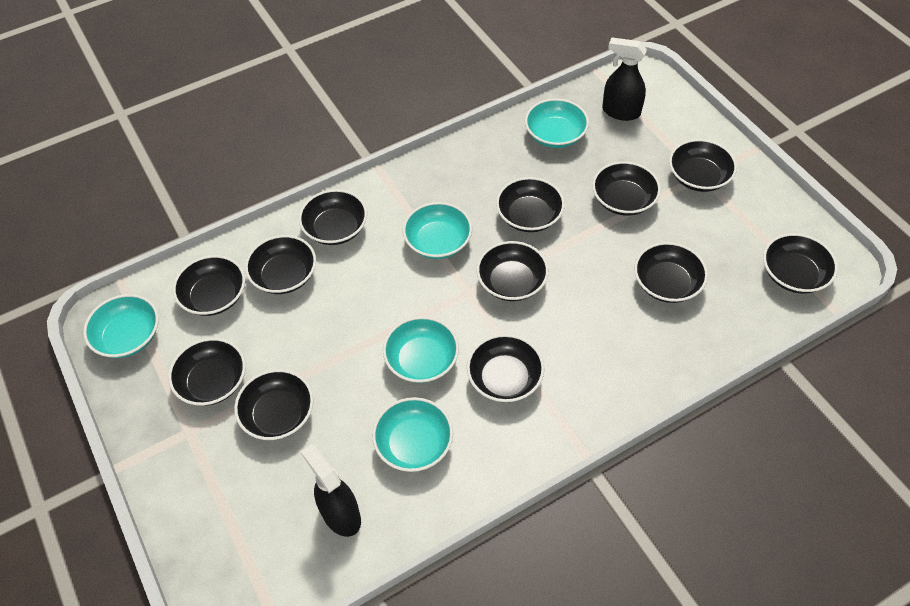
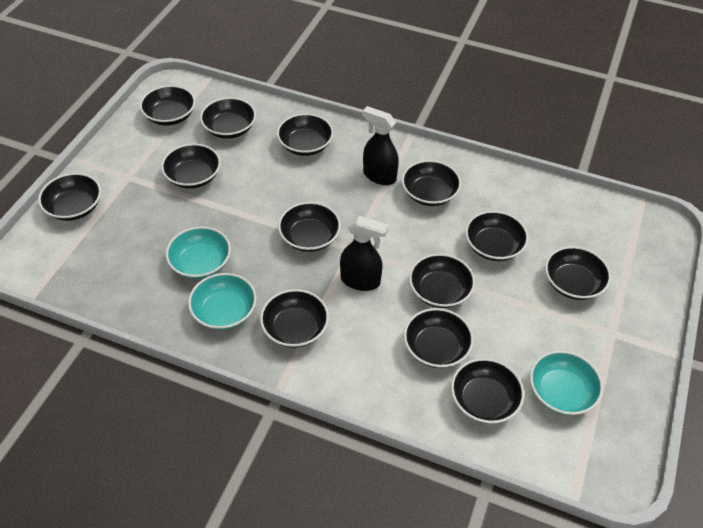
black bowl: [168,338,246,406] [173,255,245,316] [234,369,314,440] [245,235,316,294] [299,189,367,245] [467,334,544,402] [476,241,549,301] [496,177,565,232] [592,161,661,216] [634,242,708,303] [669,139,737,192] [763,233,838,294] = 12 -> [38,173,101,221] [140,85,195,125] [161,143,221,189] [200,97,256,139] [260,289,329,348] [277,113,333,156] [278,202,341,252] [402,160,461,206] [404,308,474,368] [409,254,475,308] [451,358,524,424] [465,211,529,261] [545,246,611,300] = 13
turquoise bowl: [83,294,159,358] [372,397,453,472] [383,316,459,383] [403,202,472,259] [525,99,589,148] = 5 -> [166,226,231,279] [188,273,256,330] [530,351,603,415] = 3

